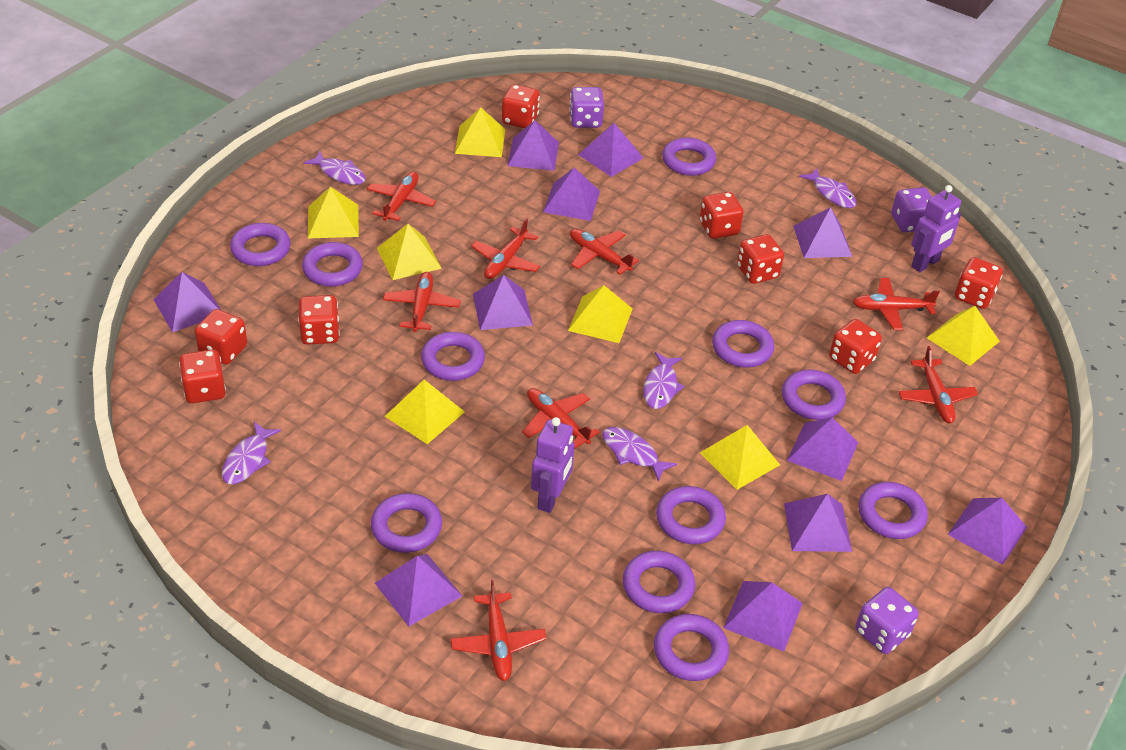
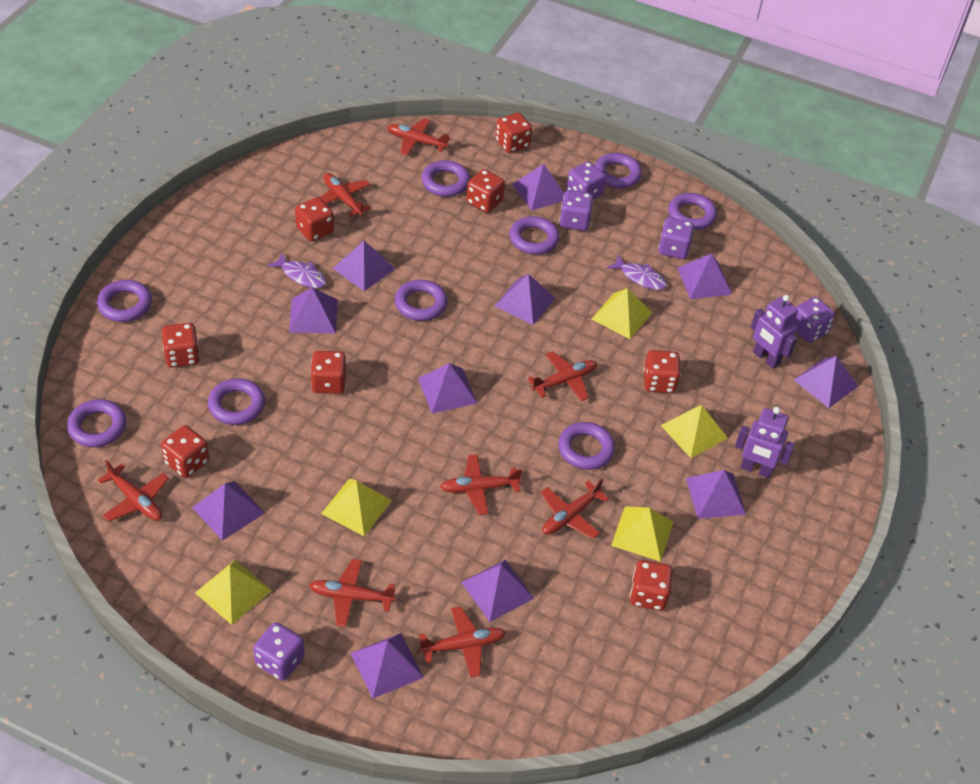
purple dice: [569,87,604,128] [855,587,919,654] [891,187,932,232] = 3 -> [253,622,304,681] [559,190,594,231] [566,161,606,199] [658,217,694,259] [793,297,835,343] = 5
purple fish: [222,422,281,484] [303,151,366,185] [602,427,677,482] [643,352,684,409] [799,168,857,208] = 5 -> [267,253,327,288] [607,255,667,290] = 2
purple ring: [230,223,291,266] [302,242,363,287] [371,493,442,553] [421,332,485,381] [623,551,695,613] [654,614,729,681] [656,486,726,544] [662,137,716,176] [712,320,774,368] [782,370,846,420] [859,482,928,539] = 11 -> [67,399,126,447] [97,280,152,322] [208,378,265,425] [395,280,447,321] [422,160,470,197] [509,216,560,255] [558,422,615,470] [595,153,642,189] [668,193,717,230] = 9
yellow pyramid: [308,187,359,238] [377,224,442,280] [384,380,465,444] [455,108,505,157] [568,285,633,343] [700,425,780,490] [927,306,1000,366] = 7 -> [195,560,272,625] [321,479,392,536] [592,288,652,339] [611,506,673,562] [661,405,728,458] = 5

